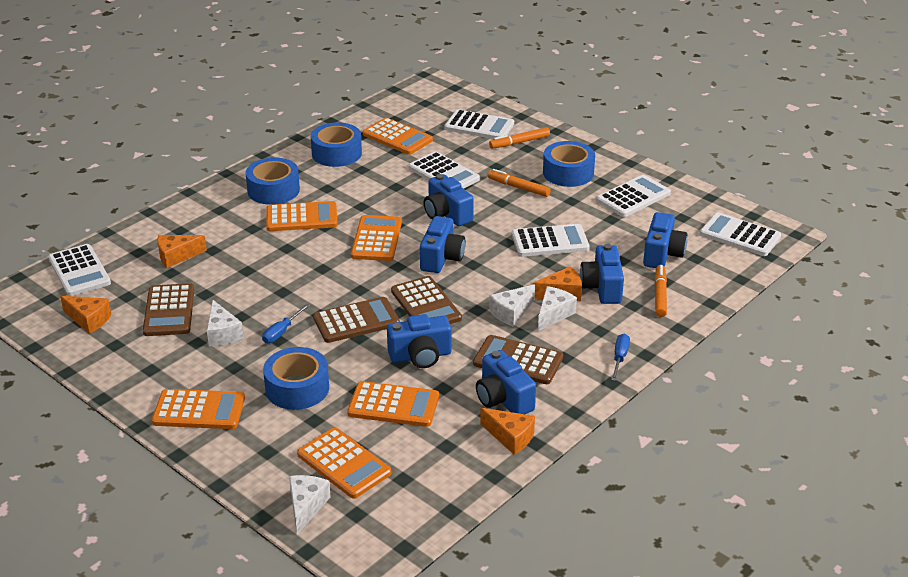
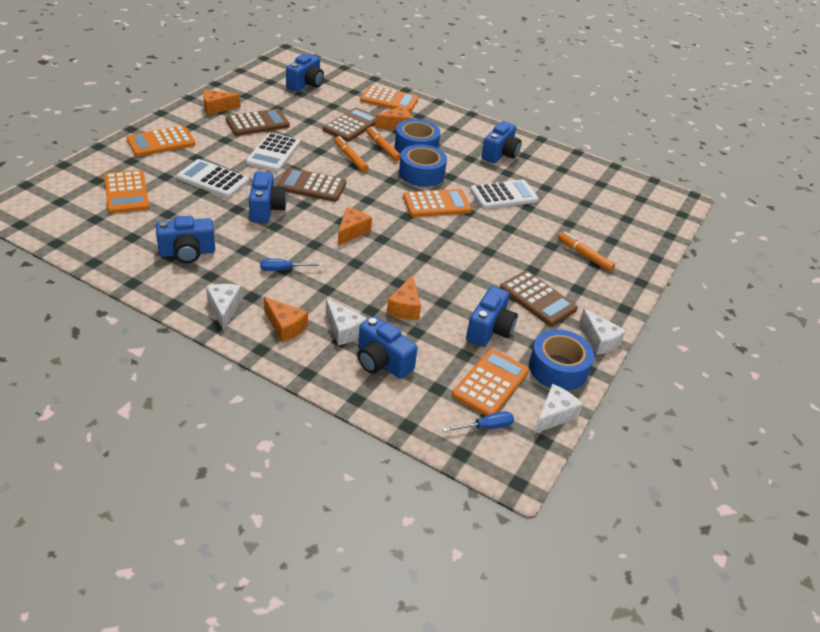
blue tape: [246,158,300,205] [263,347,329,410] [311,122,362,167] [543,141,595,187] = 4 -> [395,119,440,154] [399,144,447,187] [529,329,594,391] = 3
orange calculator: [152,389,245,429] [266,201,338,231] [297,427,391,499] [347,381,439,427] [351,215,402,261] [363,117,433,155] = 6 -> [104,170,150,214] [126,126,195,156] [360,85,419,112] [403,189,472,217] [452,349,529,416] = 5
orange cheese: [60,296,112,334] [157,235,207,268] [480,408,535,455] [533,266,582,301] = 4 -> [203,90,241,115] [264,297,308,342] [338,207,372,246] [375,106,412,130] [387,275,421,320] = 5
white calculator: [48,244,111,296] [409,151,480,189] [444,109,514,139] [512,224,590,257] [596,175,671,217] [700,212,781,256] = 6 -> [177,159,249,198] [246,133,300,172] [470,180,539,209] = 3

